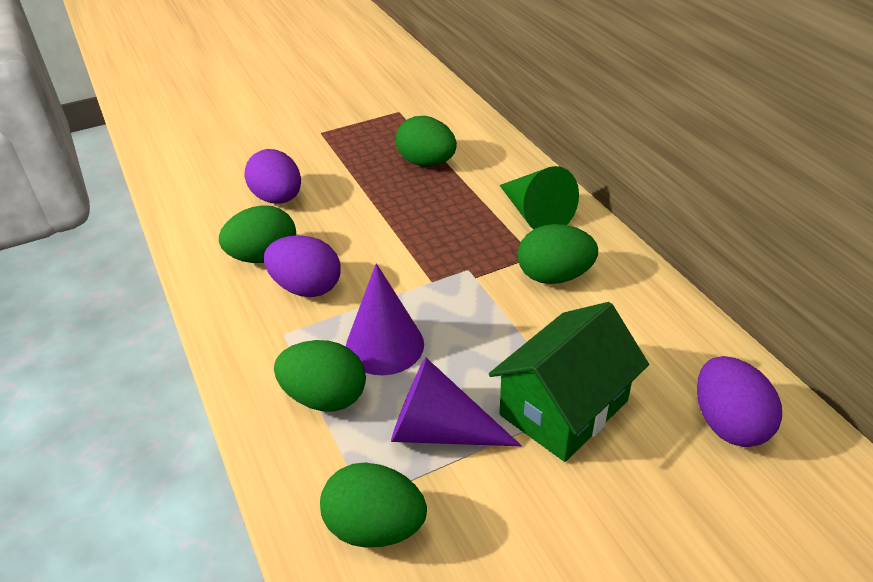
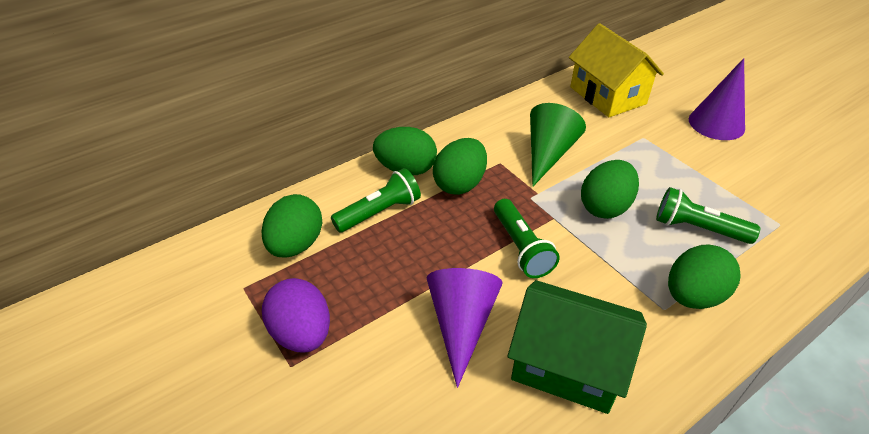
green flashlight: none = 0 -> [331,168,421,233] [494,199,560,278] [656,187,760,244] = 3
purple egg: [245,149,301,204] [264,235,341,297] [697,356,782,447] = 3 -> [262,278,330,352] = 1
yellow house: none = 0 -> [569,23,664,117] = 1

